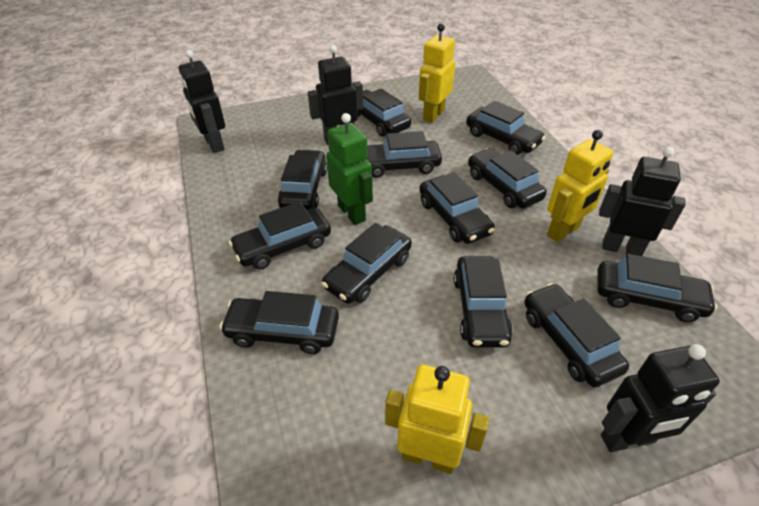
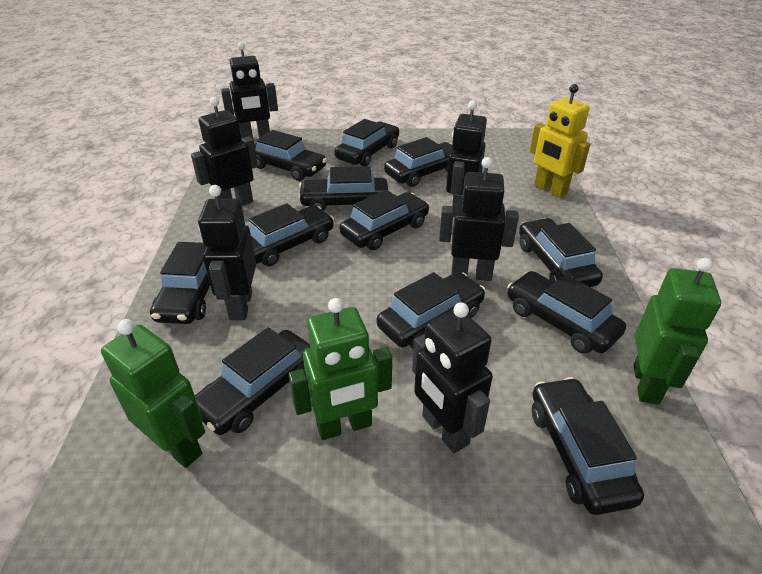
black robot: [179,50,225,153] [308,45,363,145] [599,147,686,256] [601,344,720,452] = 4 -> [191,97,258,206] [198,185,256,320] [221,42,278,139] [412,302,493,453] [439,157,519,281] [446,100,487,217] = 6
green robot: [326,113,373,225] = 1 -> [101,319,205,468] [289,298,392,440] [633,258,721,405] = 3
yellow robot: [385,365,489,474] [419,24,455,123] [547,130,613,242] = 3 -> [530,84,590,198] = 1

